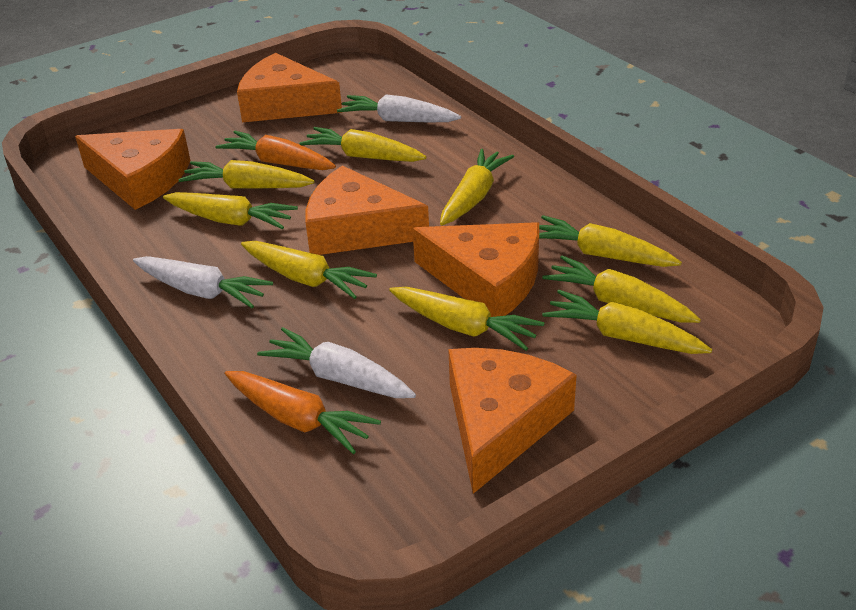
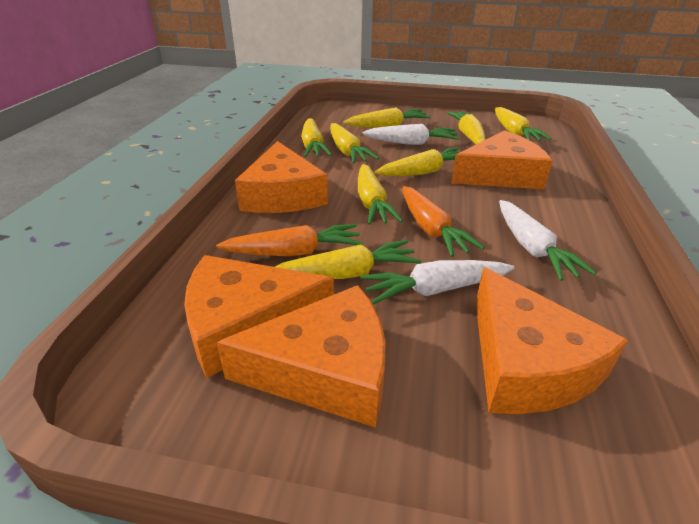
yellow carrot: [163,192,298,229] [178,160,314,189] [241,241,377,299] [299,127,426,162] [389,287,544,351] [440,149,514,225] [539,215,682,267] [542,256,701,323] [542,290,712,354] = 9 -> [275,240,421,279] [301,118,332,158] [330,123,379,163] [343,107,431,128] [358,164,403,225] [375,147,460,176] [447,111,485,144] [495,107,552,141] = 8

